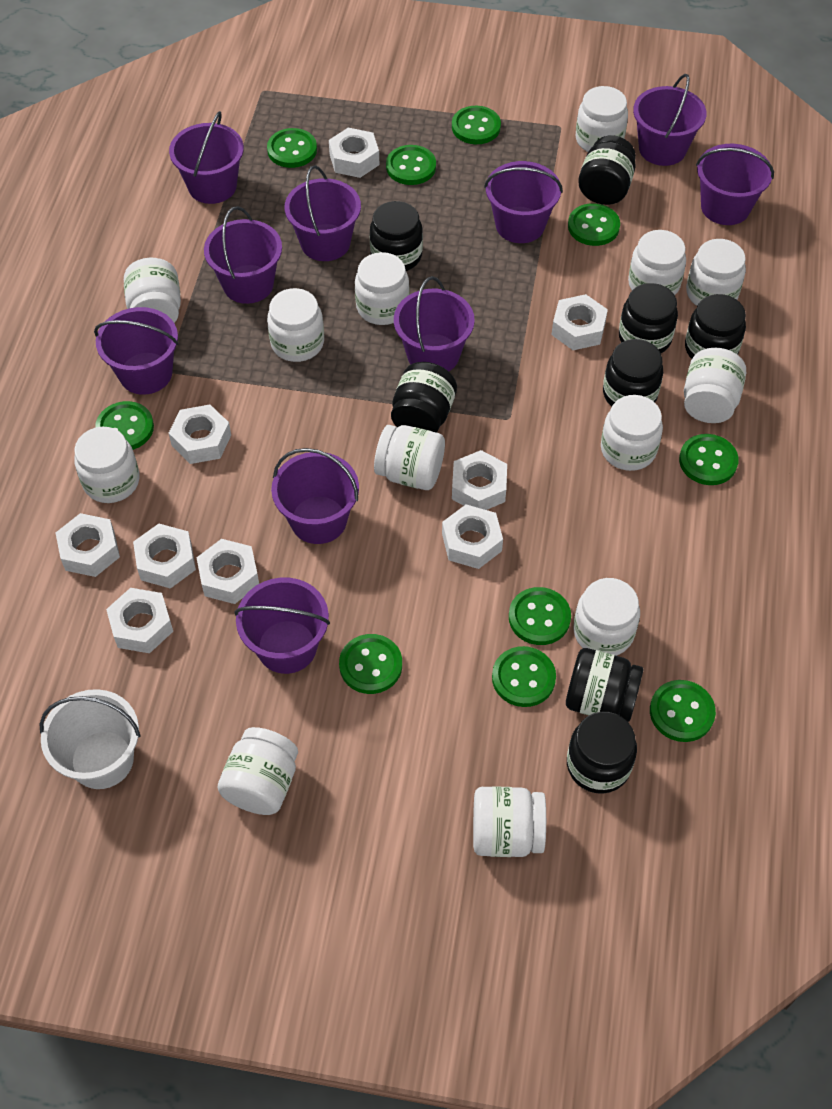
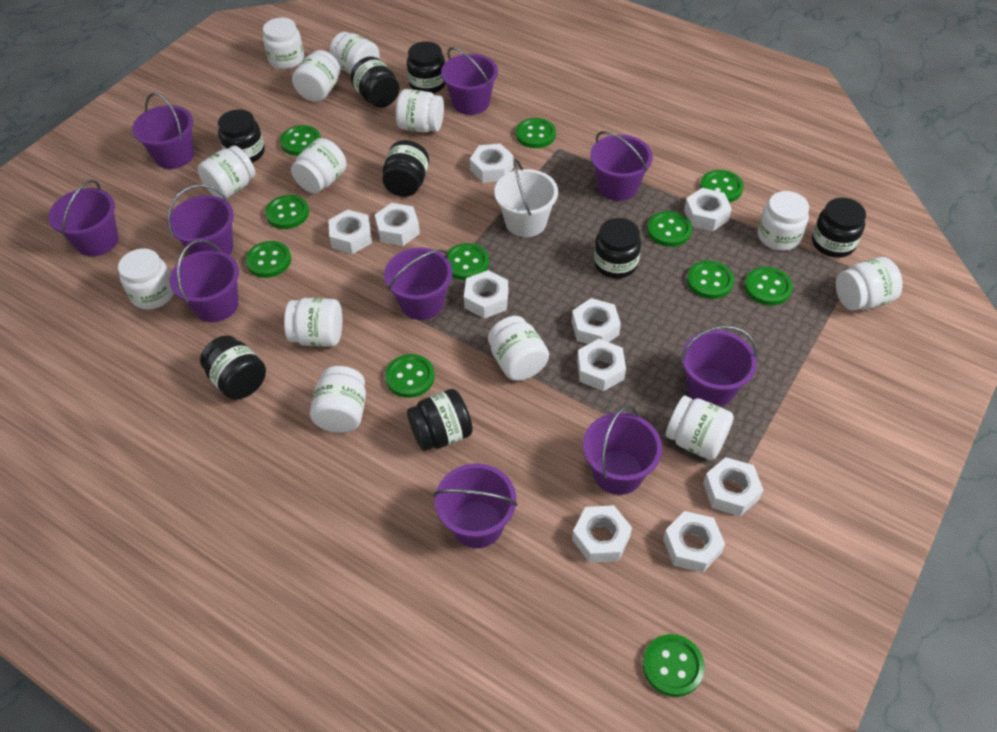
green button: [95,401,154,450] [267,128,317,168] [339,634,402,694] [386,145,436,185] [452,106,501,144] [492,646,556,707] [509,587,571,645] [568,203,620,246] [650,680,716,742] [679,434,739,485] = 10 -> [245,241,291,278] [265,195,309,229] [280,125,321,156] [385,354,435,398] [447,243,489,280] [516,118,556,148] [643,634,705,697] [647,211,692,247] [687,261,734,299] [700,170,744,202] [744,267,793,305] = 11
white nut: [56,513,120,577] [106,588,173,653] [133,524,196,589] [169,405,231,464] [196,539,259,604] [329,128,380,178] [442,505,503,569] [452,450,507,510] [552,294,608,350] = 9 -> [328,210,372,254] [375,203,420,246] [464,270,508,319] [470,144,513,183] [572,298,621,344] [572,505,632,563] [577,339,626,391] [663,511,725,573] [684,188,732,231] [703,457,763,516] = 10

